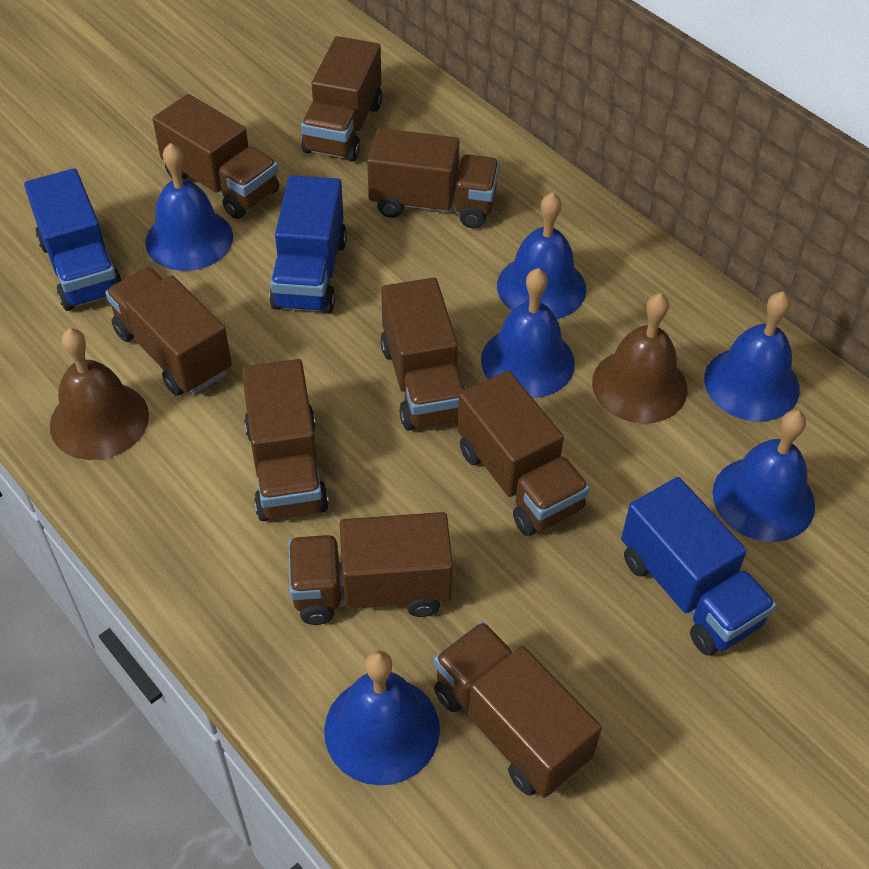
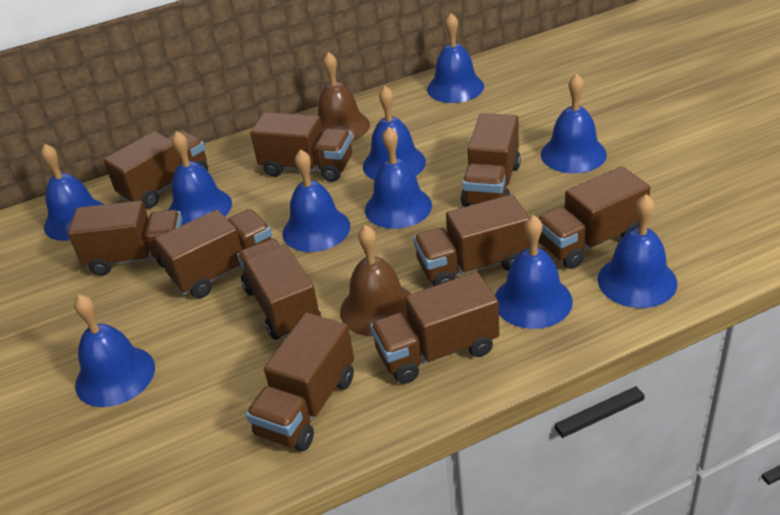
blue bell: [145,143,233,271] [324,650,440,785] [481,268,575,398] [497,192,586,319] [704,291,800,422] [712,410,815,542] = 6 -> [41,144,104,241] [74,295,155,407] [169,131,232,225] [283,149,350,252] [363,86,426,180] [365,127,432,229] [427,13,484,103] [495,215,573,329] [541,74,607,174] [598,194,677,308] = 10
blue truck: [24,168,122,311] [269,175,347,314] [621,477,776,655] = 3 -> none = 0
brown truck: [105,267,232,396] [153,94,279,219] [242,359,329,521] [288,512,453,625] [301,36,382,162] [367,128,499,228] [380,278,465,431] [434,621,602,798] [457,370,590,536] = 9 -> [68,201,183,276] [104,130,208,208] [155,209,272,298] [237,239,321,340] [246,313,354,451] [250,112,352,182] [370,272,499,384] [413,194,530,286] [461,113,521,207] [538,166,650,269] = 10

